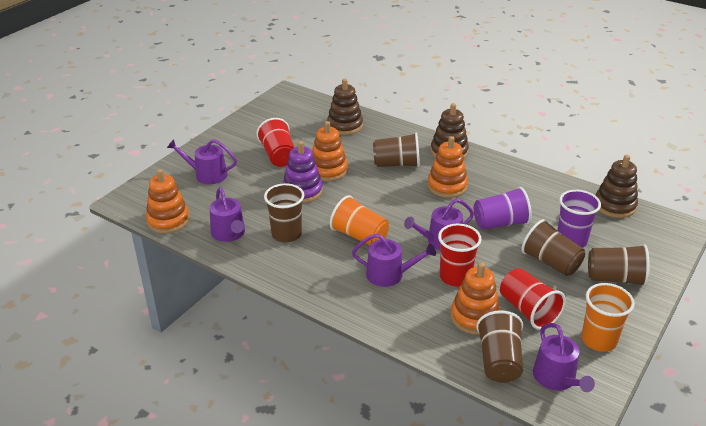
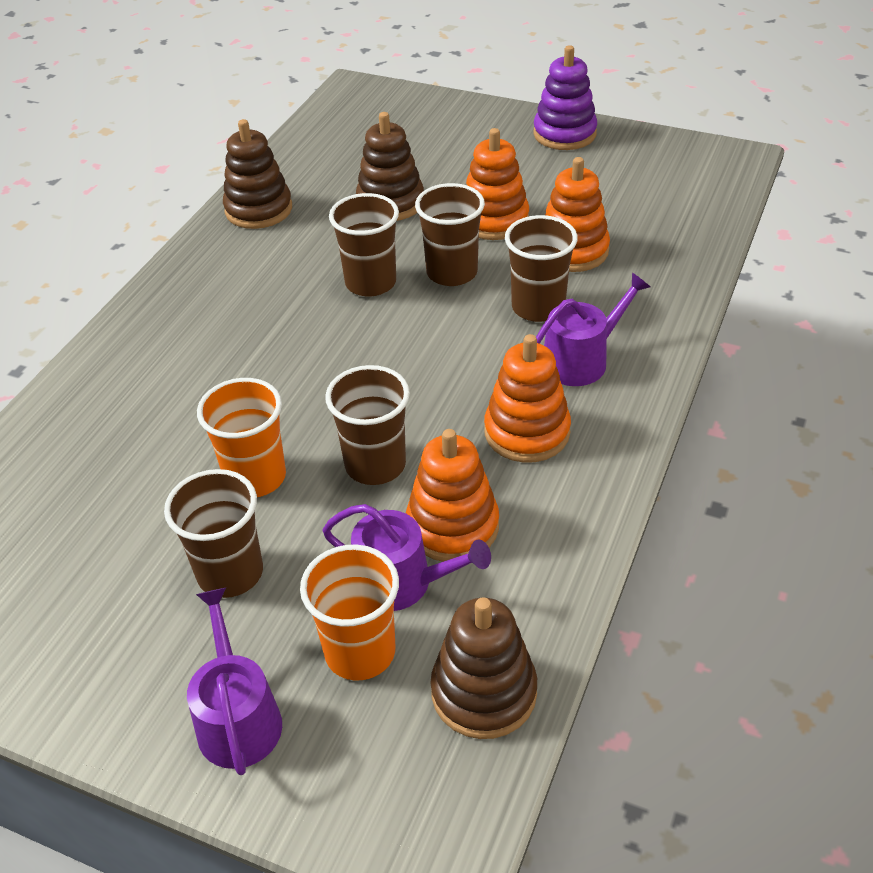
purple cup: [474,187,532,230] [557,190,601,248] = 2 -> none = 0
purple watering can: [167,139,237,184] [210,187,245,242] [352,234,436,287] [404,199,474,250] [533,323,595,392] = 5 -> [187,588,282,775] [322,504,491,611] [536,273,650,386] = 3
red cup: [257,118,294,167] [438,224,482,286] [500,268,566,330] = 3 -> none = 0

